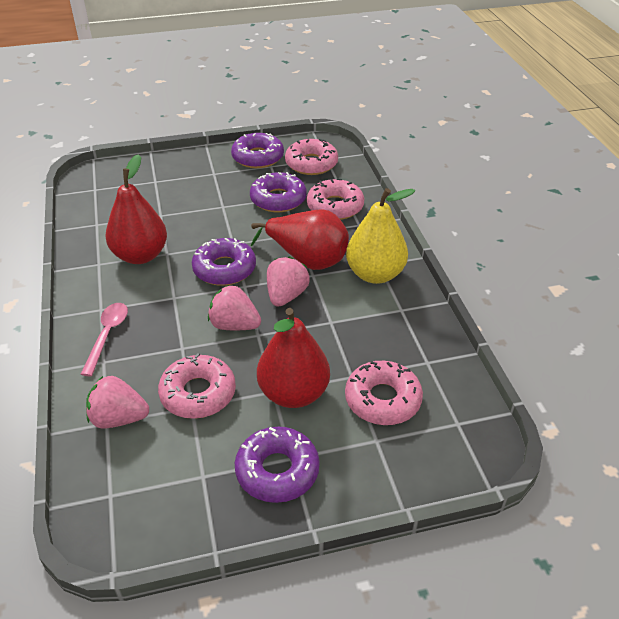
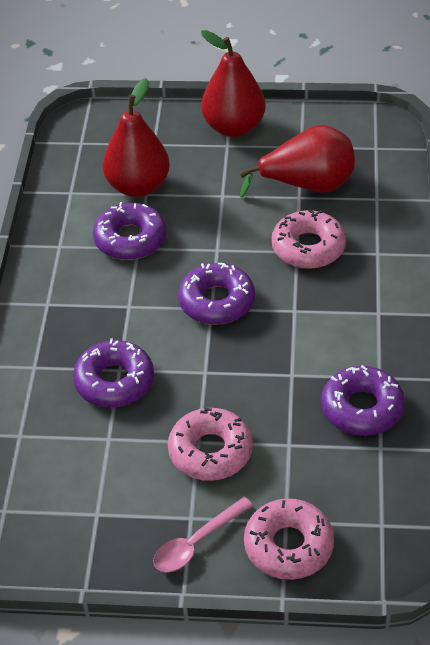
pink donut: [158,353,236,419] [285,139,338,175] [307,178,364,220] [345,361,423,425] = 4 -> [168,408,253,481] [244,498,334,580] [271,209,346,269] = 3
pink strawberry: [86,376,149,429] [208,285,261,331] [267,257,310,307] = 3 -> none = 0
yellow pear: [346,188,415,284] = 1 -> none = 0

